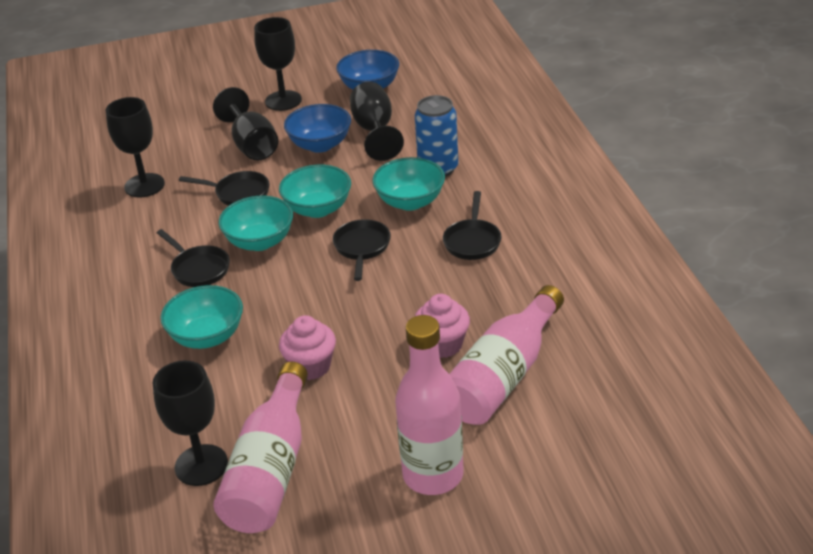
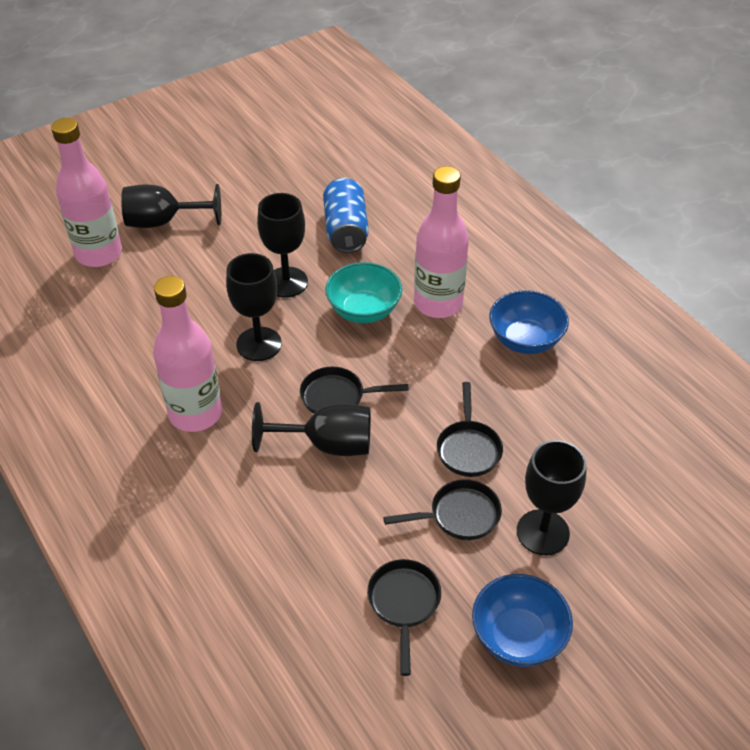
pink cupcake: [279,315,336,380] [415,294,470,358] = 2 -> none = 0
turquoise bowl: [160,285,243,349] [219,196,293,251] [279,165,351,218] [373,157,445,211] = 4 -> [325,262,402,323] = 1

